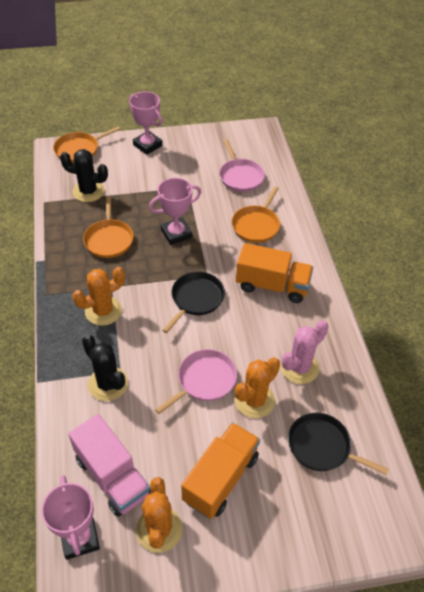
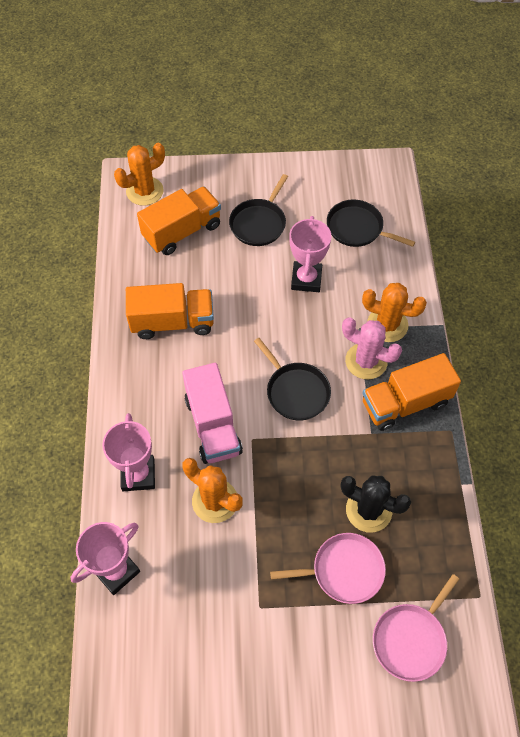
black cactus: [60,149,108,202] [82,335,128,401] = 2 -> [341,475,411,533] = 1
black pan: [162,272,225,333] [288,413,389,475] = 2 -> [229,174,288,246] [254,338,331,421] [327,199,415,247] = 3
orange pan: [53,127,120,163] [83,196,134,258] [232,186,280,243] = 3 -> none = 0
orange truck: [181,422,260,519] [236,243,313,303] = 2 -> [126,283,214,339] [137,186,221,255] [362,353,461,431] = 3

